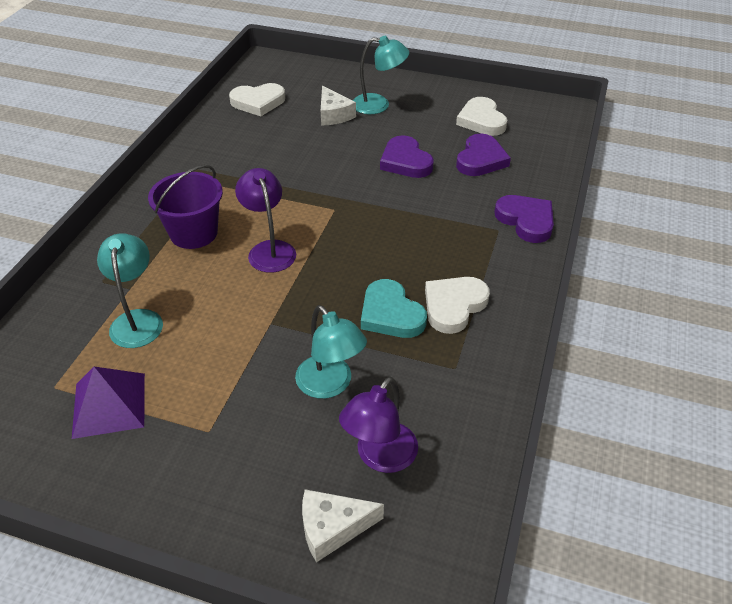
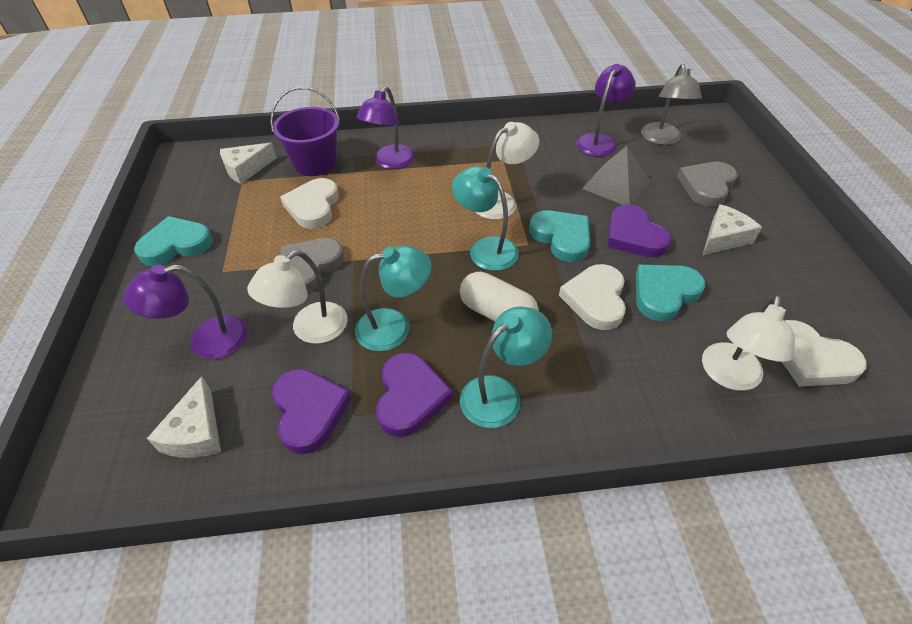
grey heart: none = 0 -> [280,238,344,293] [677,162,737,207] = 2
grey lamp: none = 0 -> [641,64,702,145] = 1
grey pyramid: none = 0 -> [582,146,651,205] = 1
purple lamp: [235,168,296,273] [339,377,418,473] = 2 -> [123,265,247,359] [356,86,415,169] [577,64,636,157] = 3
purple pyramid: [72,367,145,439] = 1 -> none = 0
turquoise heart: [361,279,427,338] = 1 -> [134,216,213,266] [529,210,590,262] [636,265,705,321] = 3
white capsule: none = 0 -> [460,272,539,321] = 1
white cheese: [302,489,384,563] [321,86,356,126] = 2 -> [147,376,221,458] [220,142,276,184] [703,204,762,255] = 3
white lamp: none = 0 -> [247,250,348,344] [476,122,539,220] [702,295,795,391] = 3

